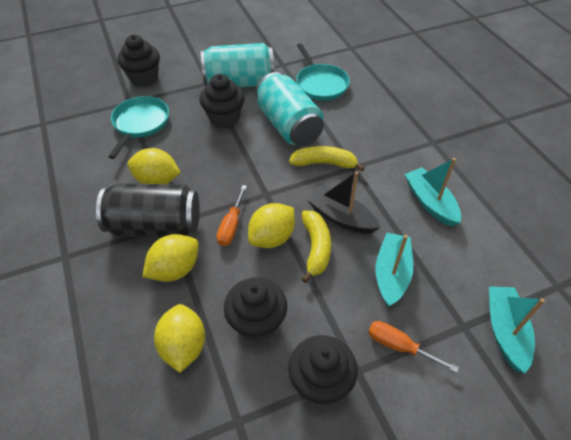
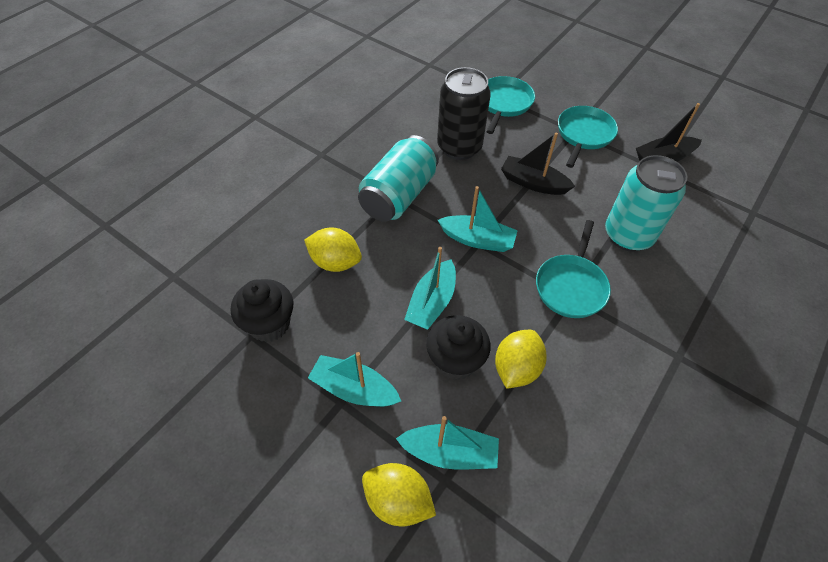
black boat: [307,171,381,234] = 1 -> [501,133,575,195] [636,103,702,162] = 2
black cupcake: [118,35,160,87] [199,74,245,128] [224,278,287,342] [288,335,358,405] = 4 -> [231,279,293,342] [426,315,491,380] = 2
orange screwdriver: [217,185,247,246] [368,321,459,373] = 2 -> none = 0
turquoise boat: [376,233,413,306] [405,158,461,227] [489,286,545,373] = 3 -> [308,352,401,407] [396,416,499,470] [404,247,456,330] [438,186,518,252] = 4
turquoise pan: [108,96,169,159] [296,43,350,101] = 2 -> [486,76,535,134] [536,220,611,318] [558,106,618,168] = 3
yellow banana: [289,146,365,171] [301,211,331,283] = 2 -> none = 0
yellow lemon: [127,148,181,184] [142,234,199,282] [154,304,205,373] [248,203,295,248] = 4 -> [304,227,362,272] [362,463,436,526] [495,330,547,389] = 3

